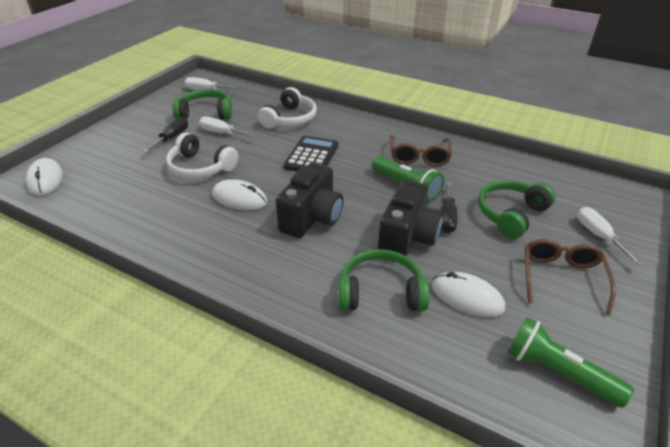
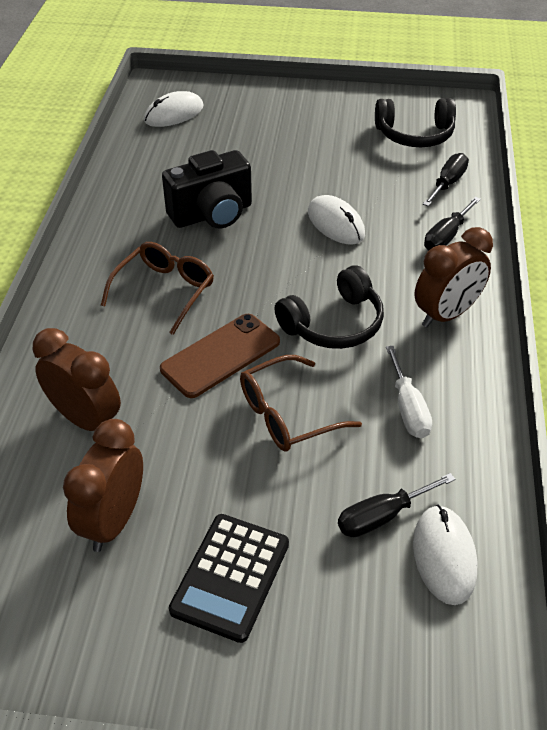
black camera: [276,163,343,238] [378,180,443,256] = 2 -> [162,150,252,228] = 1
black headphones: none = 0 -> [274,265,384,349] [375,98,456,147] = 2
black screwdriver: [143,117,188,153] [441,181,458,233] = 2 -> [338,473,456,537] [423,153,469,206] [424,197,481,251] = 3
brown clock: none = 0 -> [33,328,121,431] [63,419,143,552] [414,227,493,328] = 3
brown phone: none = 0 -> [160,314,280,398] = 1
green flashlight: [372,156,444,201] [507,317,634,408] = 2 -> none = 0
green headphones: [172,89,232,120] [339,249,430,311] [478,180,555,239] = 3 -> none = 0
white headphones: [166,132,238,178] [258,87,317,129] = 2 -> none = 0
white screwdriver: [184,77,239,90] [199,117,256,137] [577,207,644,266] = 3 -> [386,346,432,438] = 1

